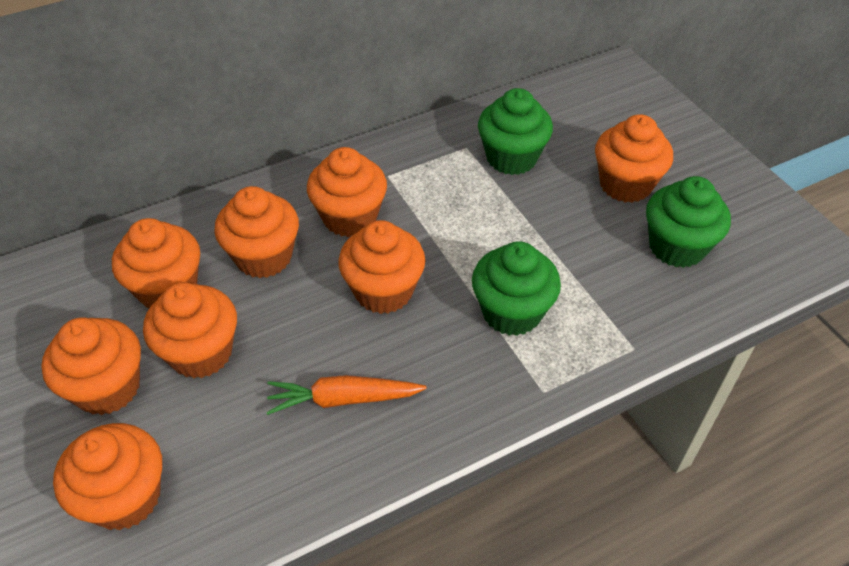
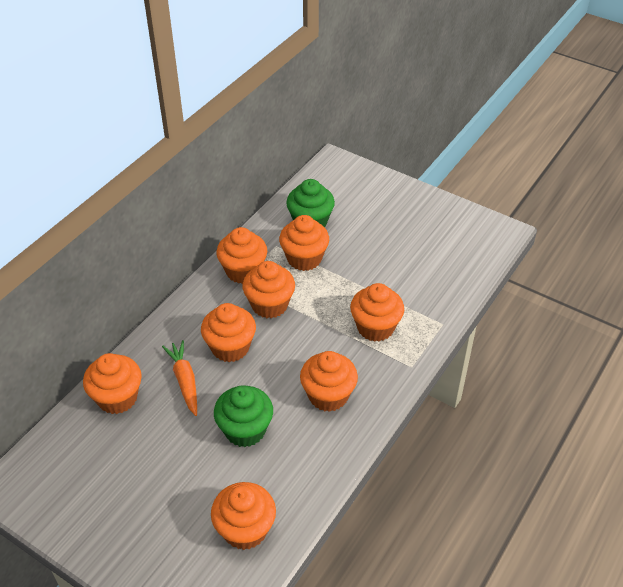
green cupcake: [472,241,561,336] [478,88,553,175] [646,176,731,268] = 3 -> [214,385,273,447] [286,179,335,227] = 2

